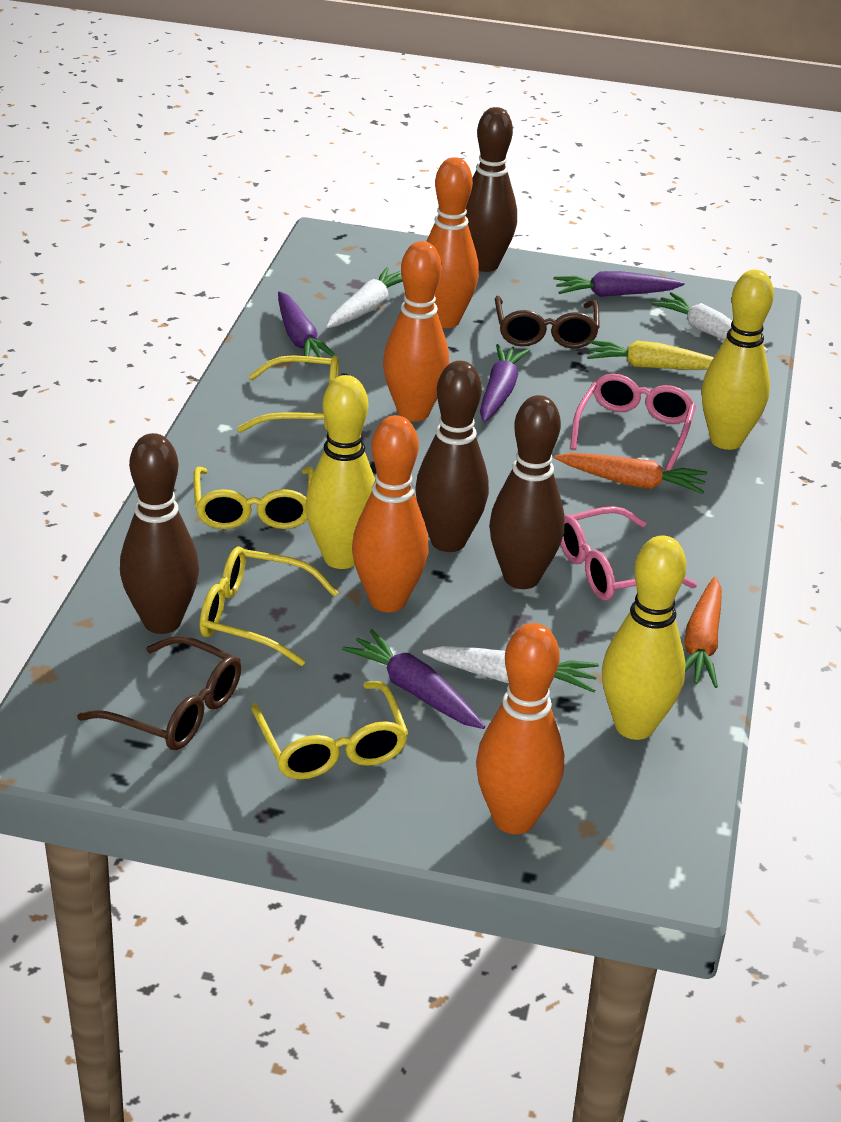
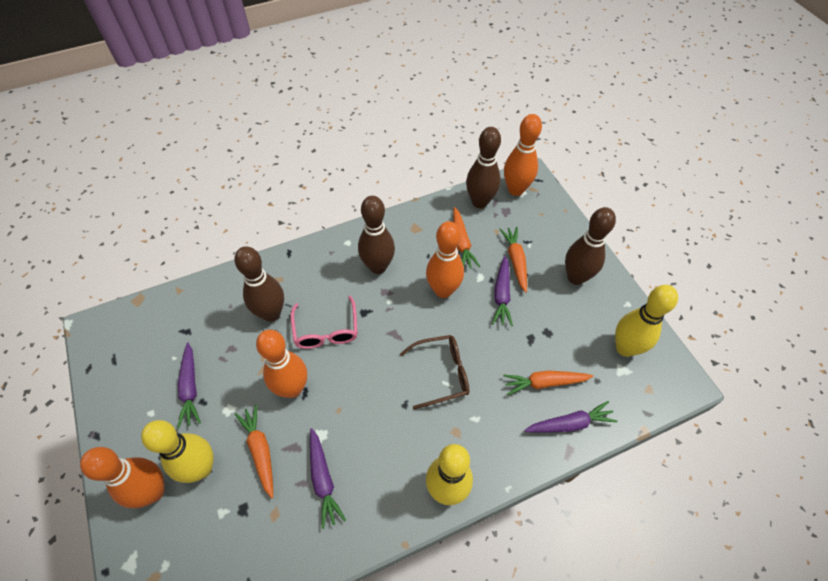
brown glasses: [77,636,241,750] [495,296,600,348] = 2 -> [400,335,469,409] = 1
orange carrot: [554,453,707,494] [684,577,722,688] = 2 -> [235,405,273,499] [453,207,480,269] [500,227,527,293] [503,370,594,395] = 4
pink glasses: [561,506,697,601] [570,374,696,471] = 2 -> [291,296,358,349] = 1
white carrot: [326,267,403,328] [423,646,599,693] [651,292,768,352] = 3 -> none = 0
yellow carrot: [587,340,714,369] = 1 -> none = 0
yellow glasses: [193,467,315,529] [200,547,339,666] [237,355,339,432] [251,681,408,780] = 4 -> none = 0

